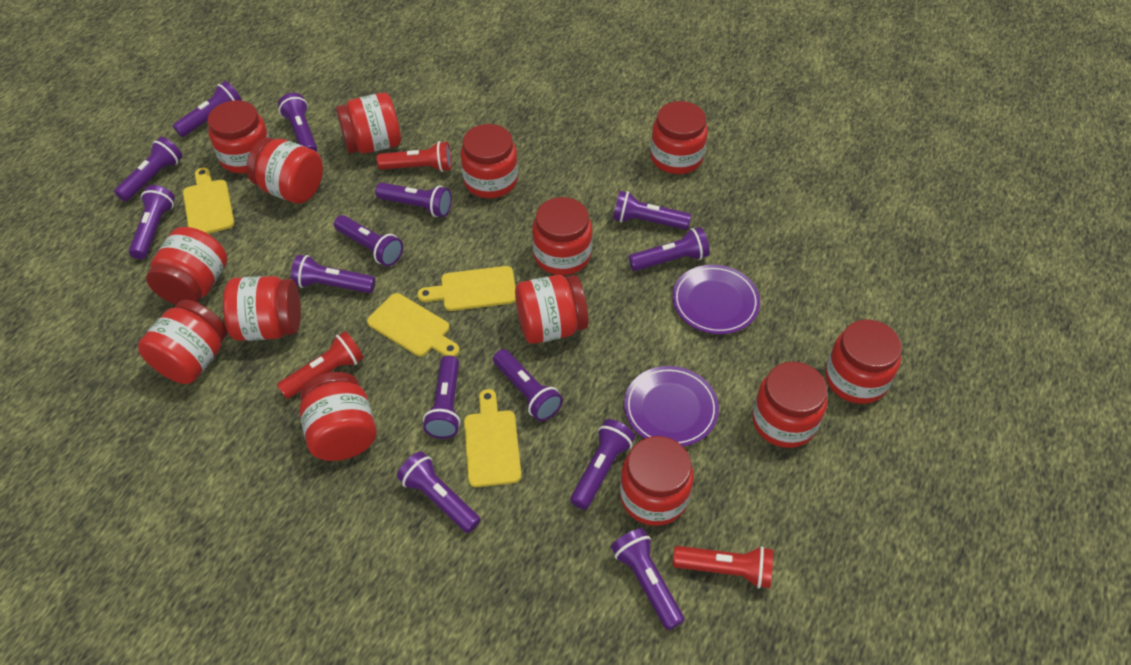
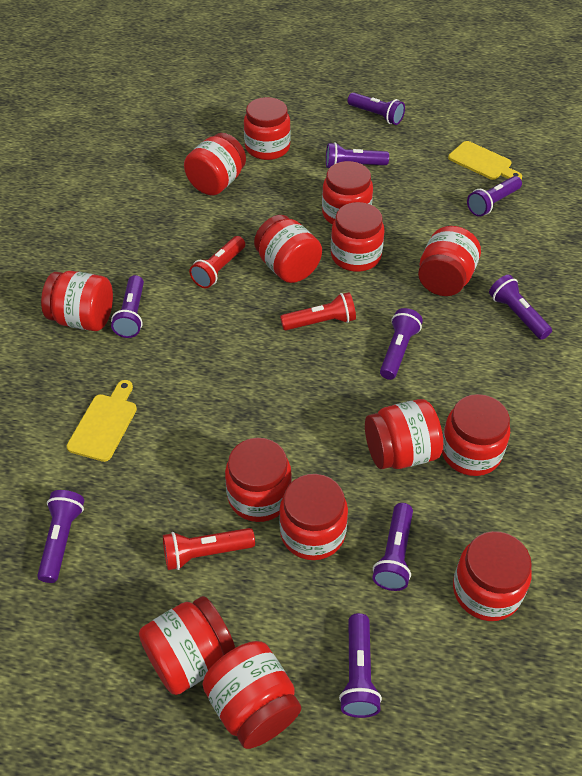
purple flashlight: [114,137,183,202] [129,185,175,259] [173,81,242,137] [278,93,317,152] [291,255,375,293] [334,215,403,266] [376,182,452,217] [397,451,481,533] [423,355,460,439] [493,349,563,421] [570,419,635,510] [611,528,684,630] [613,191,691,230] [629,227,710,271] = 14 -> [37,490,84,583] [111,275,144,338] [326,142,389,168] [339,613,382,718] [347,92,405,125] [373,503,413,591] [380,308,423,380] [467,176,522,217] [489,275,552,340] = 9
purple plate: [624,366,719,447] [672,265,760,334] = 2 -> none = 0
yellow cutting board: [183,167,235,234] [367,293,460,357] [417,266,516,311] [464,389,521,487] = 4 -> [67,380,137,462] [448,141,522,180] = 2

